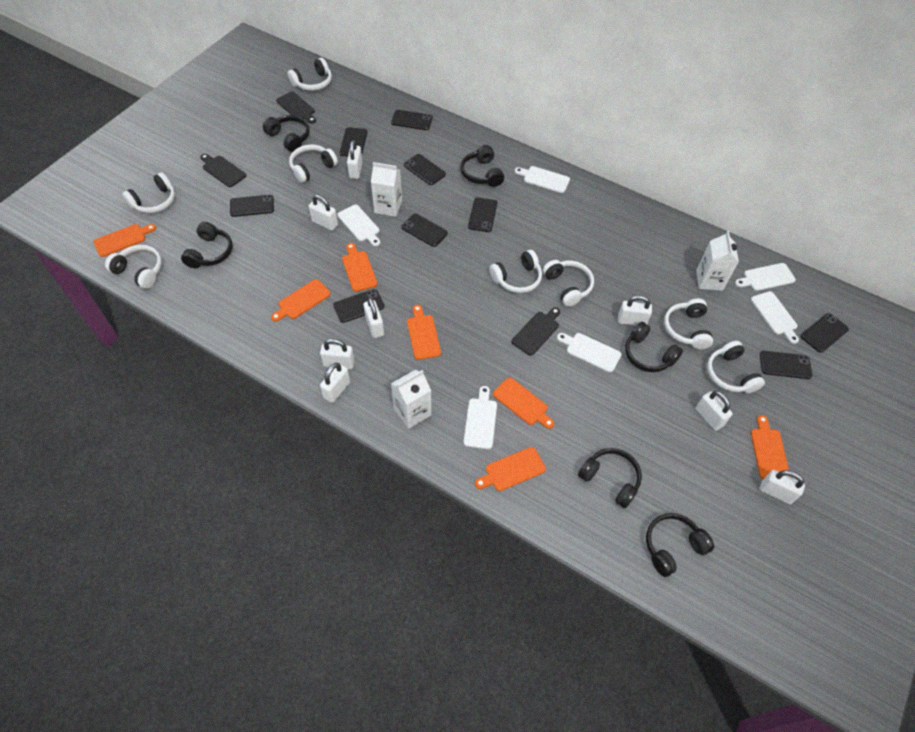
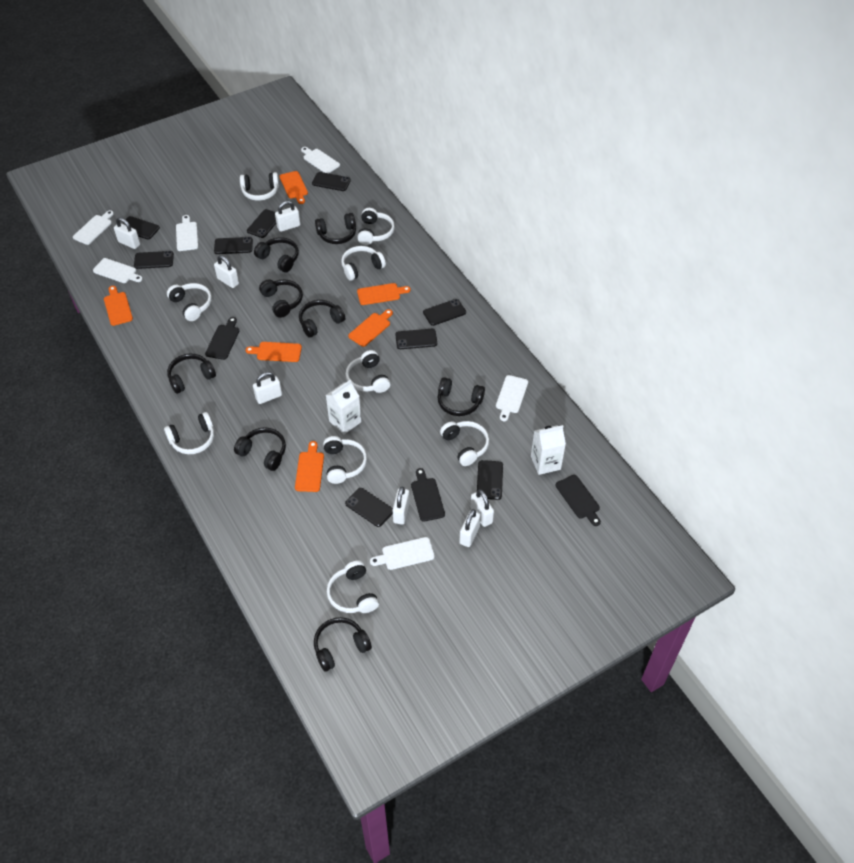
black headphones: [181,222,232,268] [263,115,310,152] [460,145,504,187] [578,448,642,508] [625,322,683,372] [646,513,714,577] = 6 -> [167,354,216,394] [234,427,286,471] [254,237,299,272] [259,279,303,318] [299,300,345,338] [314,617,372,672] [315,213,356,244] [437,377,485,416] = 8
orange cutting board: [93,224,156,257] [271,279,331,322] [342,243,377,292] [407,305,441,360] [475,447,546,491] [493,377,554,429] [751,415,789,479] = 7 -> [104,286,133,326] [245,342,302,362] [280,171,308,204] [295,441,324,492] [348,309,393,347] [357,283,411,305] = 6
white carton: [371,162,402,217] [391,370,431,429] [696,231,739,291] = 3 -> [326,380,361,434] [531,425,566,475] = 2
white headphones: [105,245,162,289] [122,172,175,213] [288,58,332,91] [289,145,338,183] [489,250,542,293] [543,260,594,307] [664,298,713,349] [707,341,765,393] = 8 -> [164,412,214,454] [167,283,212,321] [240,172,279,201] [323,436,367,484] [327,560,379,613] [341,246,386,281] [346,350,390,393] [357,208,395,245] [440,421,489,466] = 9
white padlock: [309,195,338,231] [320,339,354,369] [320,363,350,403] [347,140,362,179] [363,297,384,338] [618,295,652,326] [695,391,733,431] [759,470,805,504] = 8 -> [114,217,140,249] [214,255,239,288] [253,372,282,404] [275,201,300,232] [393,486,410,525] [459,509,481,547] [470,489,494,527] = 7

